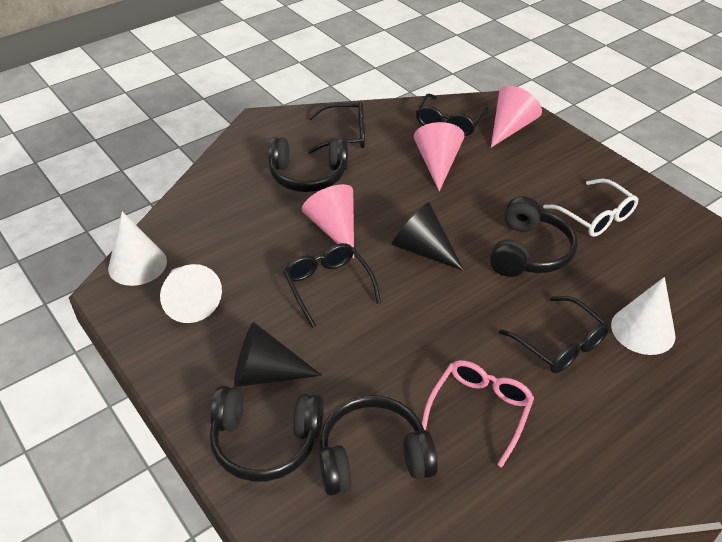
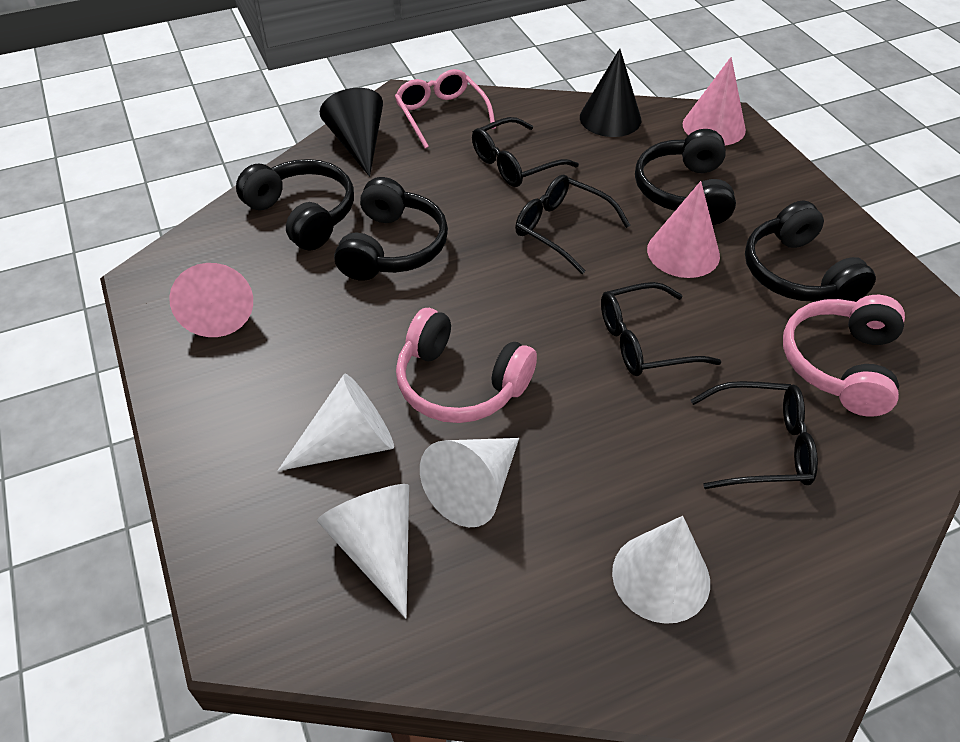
pink headphones: none = 0 -> [396,308,537,423] [783,295,905,417] = 2
white cone: [108,211,167,286] [160,264,222,323] [611,277,676,355] = 3 -> [278,374,394,471] [317,484,409,618] [420,438,519,527] [612,516,710,624] = 4
white glasses: [543,179,638,237] = 1 -> none = 0

